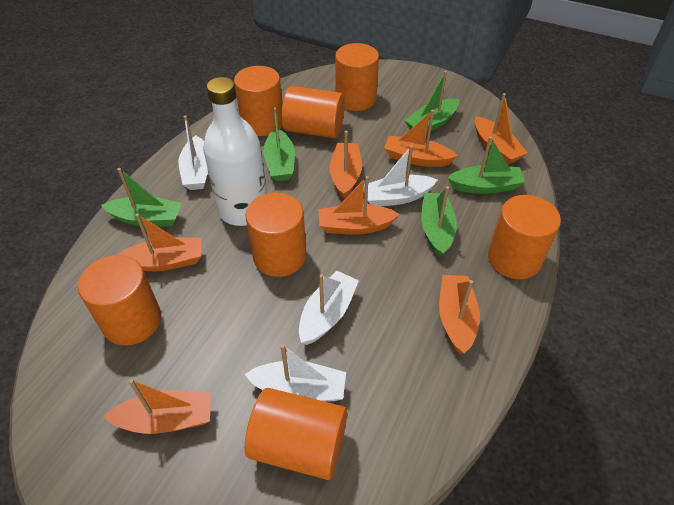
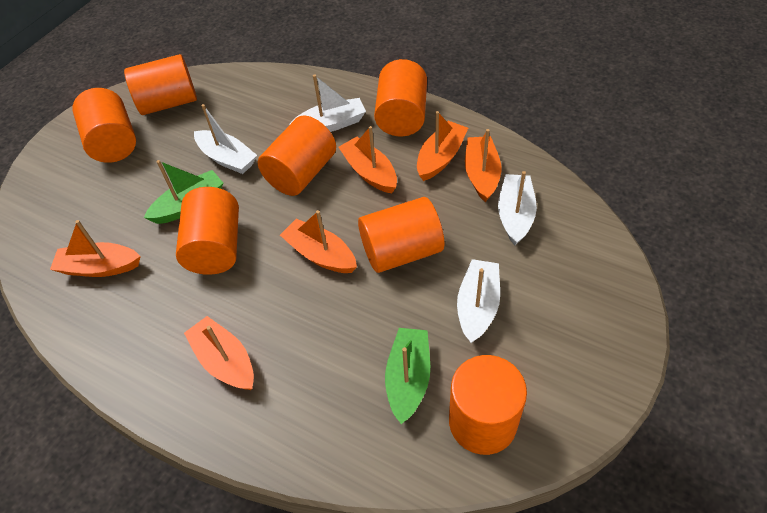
green boat: [101,168,182,227] [263,107,295,181] [405,71,459,133] [421,186,457,257] [448,136,525,194] = 5 -> [144,160,223,224] [385,328,430,424] = 2
orange boat: [104,379,211,434] [118,213,201,271] [319,176,400,234] [330,131,362,199] [384,110,458,167] [439,275,480,354] [474,93,528,164] = 7 -> [50,220,141,277] [184,316,254,390] [280,210,357,273] [339,126,397,193] [417,111,468,181] [465,129,501,202] = 6
white bottle: [203,77,267,226] = 1 -> none = 0

